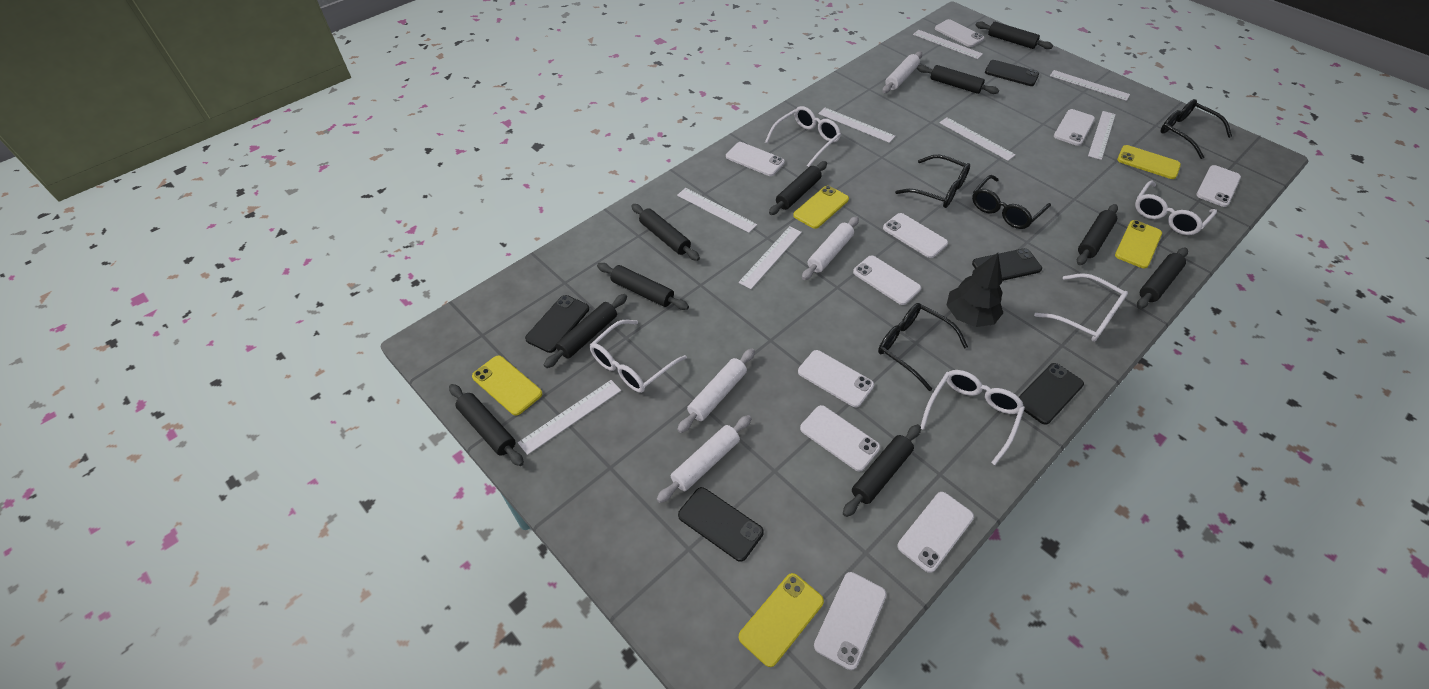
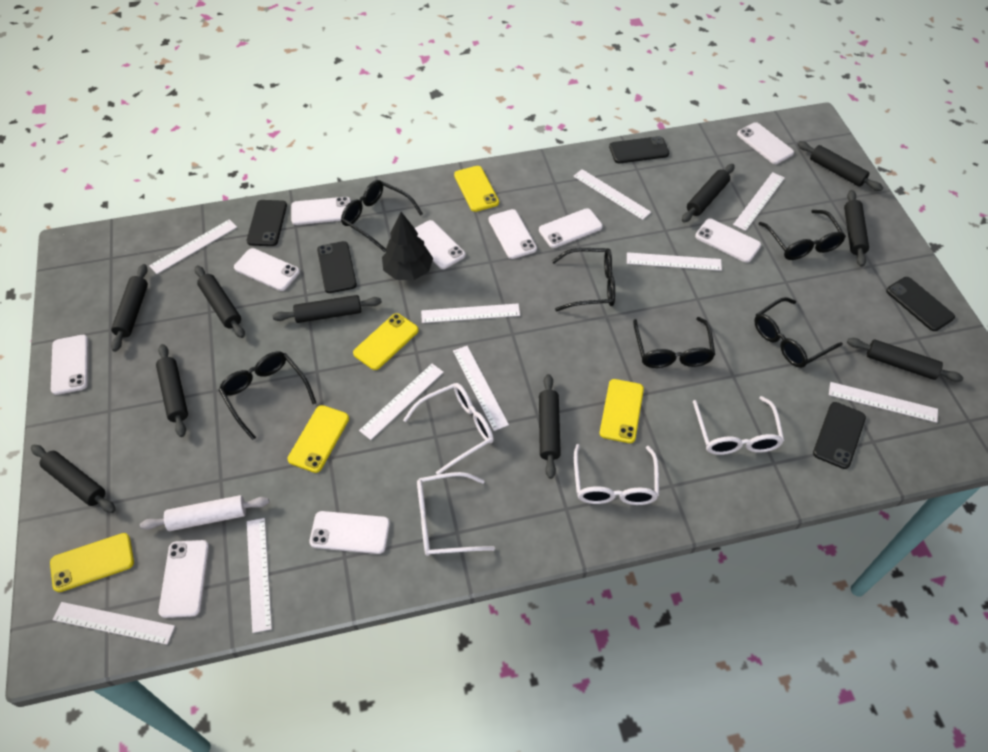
black glasses: [878,303,968,391] [895,155,970,208] [972,175,1051,229] [1160,99,1232,159] = 4 -> [219,352,316,440] [341,180,423,252] [552,248,615,311] [633,317,715,368] [754,297,843,368] [759,210,846,260] = 6
white glasses: [590,320,687,393] [765,106,841,167] [921,370,1025,465] [1034,273,1128,342] [1135,180,1217,235] = 5 -> [403,383,494,475] [417,472,495,556] [574,444,659,505] [693,396,784,455] = 4
white rolling pin: [657,415,752,503] [677,348,755,433] [802,216,859,280] [882,51,922,93] = 4 -> [140,495,269,531] = 1
white ruler: [518,380,621,455] [677,188,757,233] [739,226,802,289] [818,107,895,143] [913,30,983,59] [939,117,1016,161] [1050,70,1130,101] [1088,111,1116,160] = 8 -> [53,602,175,645] [149,219,237,274] [247,518,272,633] [359,364,444,440] [421,303,520,323] [453,346,509,431] [573,169,651,220] [627,252,722,271] [733,172,785,231] [829,382,938,423] = 10

